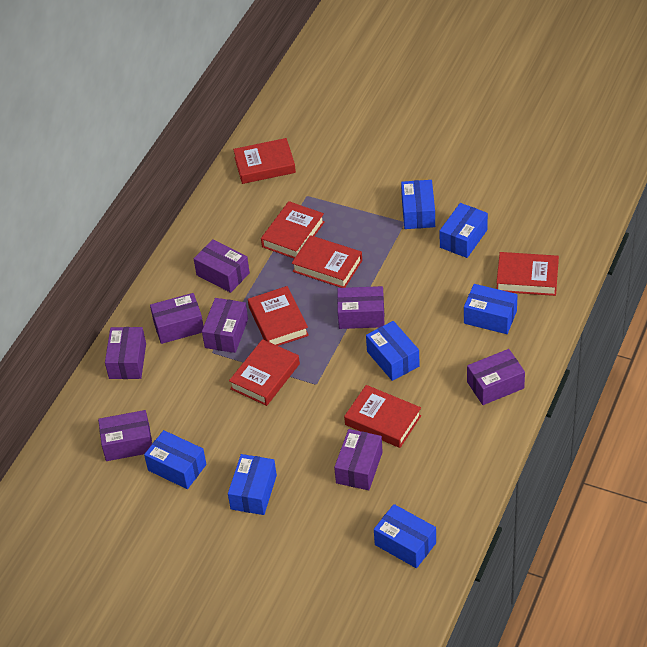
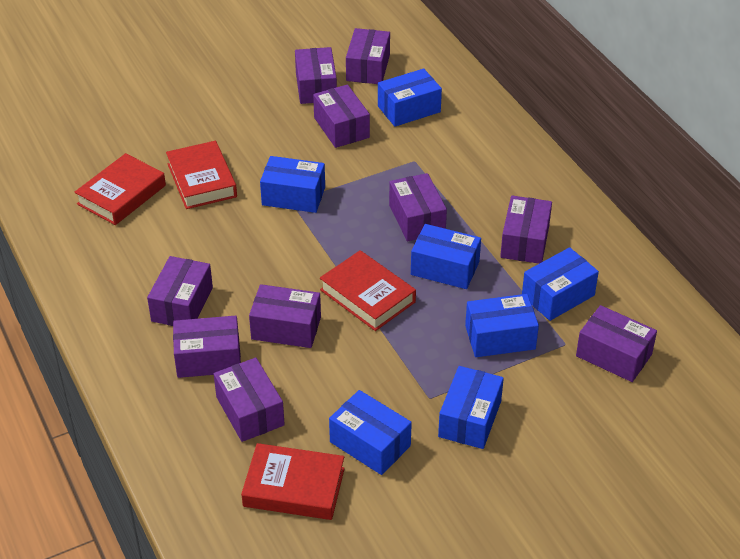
purple box: [98,410,152,461] [105,327,146,379] [150,293,204,344] [194,240,250,293] [202,298,248,353] [334,429,383,490] [337,286,384,329] [467,349,525,405] = 8 -> [147,256,213,326] [173,316,241,378] [214,358,285,442] [249,284,321,348] [295,47,337,104] [313,84,370,148] [346,28,390,84] [389,173,447,241] [500,196,552,264] [576,305,657,382] = 10
red book: [229,339,300,406] [233,138,296,184] [248,286,309,346] [261,201,325,259] [292,235,362,288] [344,385,421,448] [496,252,559,296] = 7 -> [74,153,166,225] [166,141,237,209] [241,443,345,520] [320,250,416,331] = 4

